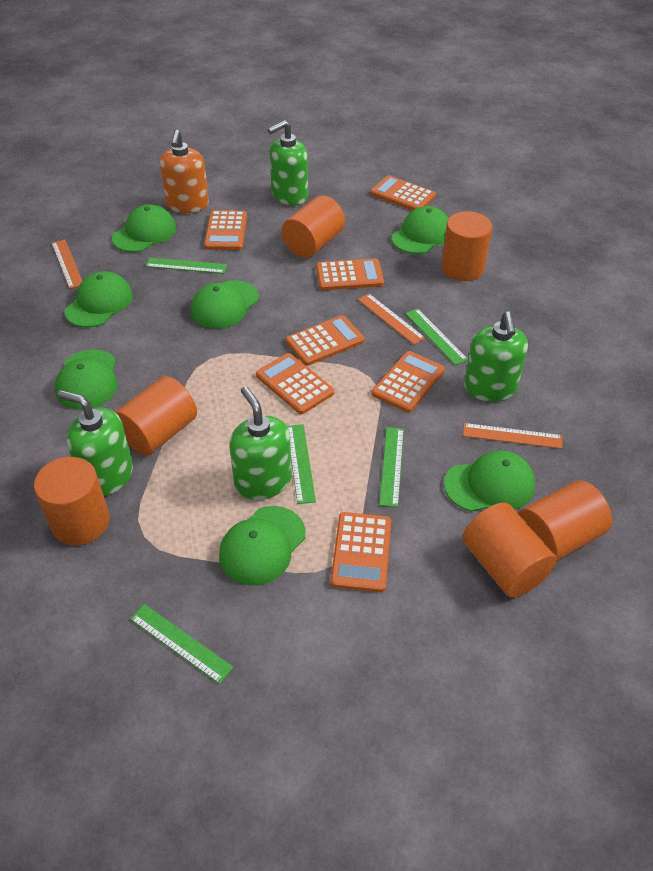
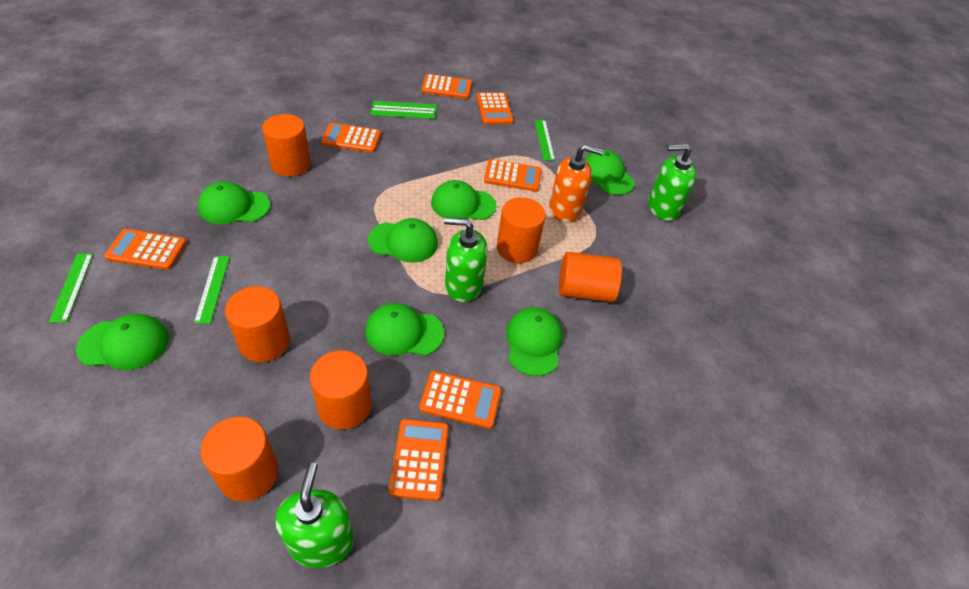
green soap dispenser: [57,390,133,496] [229,386,292,500] [268,120,308,205] [464,311,528,402] = 4 -> [275,462,354,568] [444,217,488,302] [648,144,696,221] = 3
orange ruler: [52,240,82,289] [358,294,425,345] [463,423,562,449] = 3 -> none = 0

